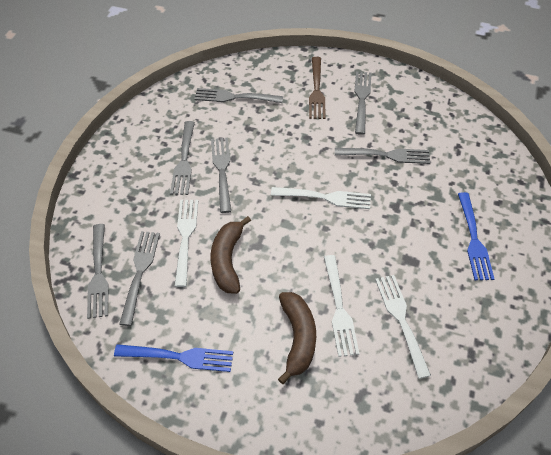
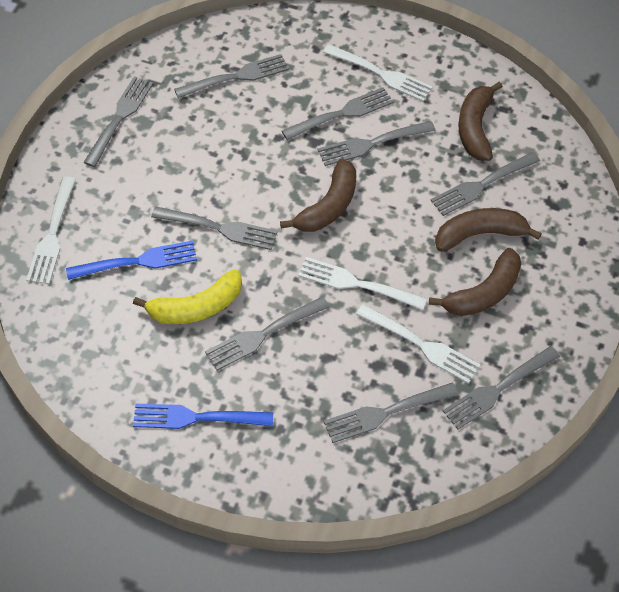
brown banana: [211,216,251,294] [278,292,316,384] = 2 -> [280,159,356,232] [429,248,521,316] [435,208,542,252] [458,81,503,161] = 4
brown fork: [309,57,326,119] = 1 -> none = 0
grey fork: [87,224,109,319] [119,231,160,326] [170,121,195,195] [194,88,283,103] [211,138,231,213] [335,148,430,164] [354,71,371,135] = 7 -> [83,76,153,167] [151,206,277,250] [174,54,289,98] [205,296,329,371] [282,87,394,140] [317,121,436,166] [324,383,458,443] [430,152,540,216] [443,346,560,430] = 9
yellow banana: none = 0 -> [133,269,242,324] = 1

